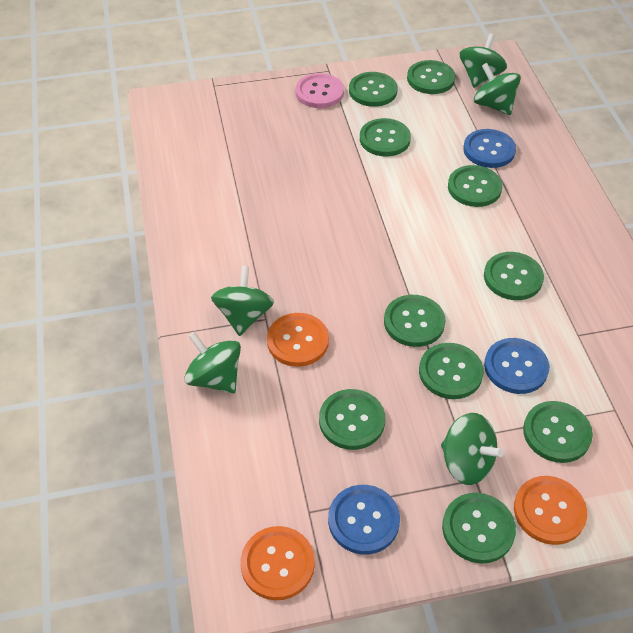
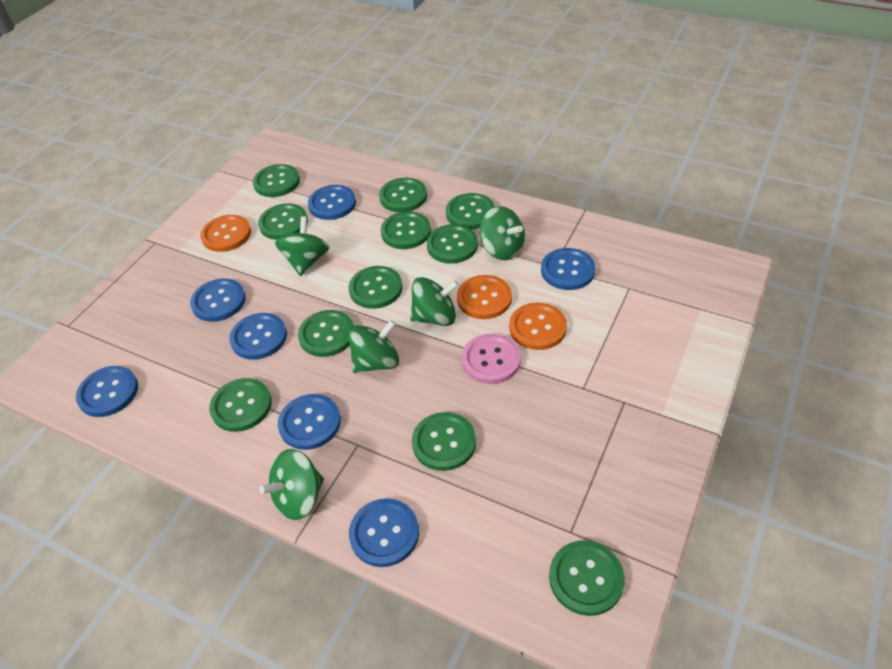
blue button: [328,485,400,554] [463,129,516,168] [484,338,549,394] = 3 -> [76,366,138,417] [190,278,246,322] [230,313,287,360] [278,394,341,450] [308,185,356,220] [349,498,419,567] [541,248,596,290] = 7
green button: [319,389,385,450] [349,72,398,107] [360,118,411,157] [384,295,446,347] [407,60,456,94] [419,343,484,399] [442,493,516,564] [448,165,502,207] [484,252,544,300] [523,401,593,463] = 10 -> [209,378,272,432] [253,164,300,197] [258,203,308,240] [298,310,354,357] [349,266,403,309] [379,178,427,212] [381,211,431,249] [412,412,476,471] [427,224,478,264] [446,193,495,229] [549,540,625,616] = 11

